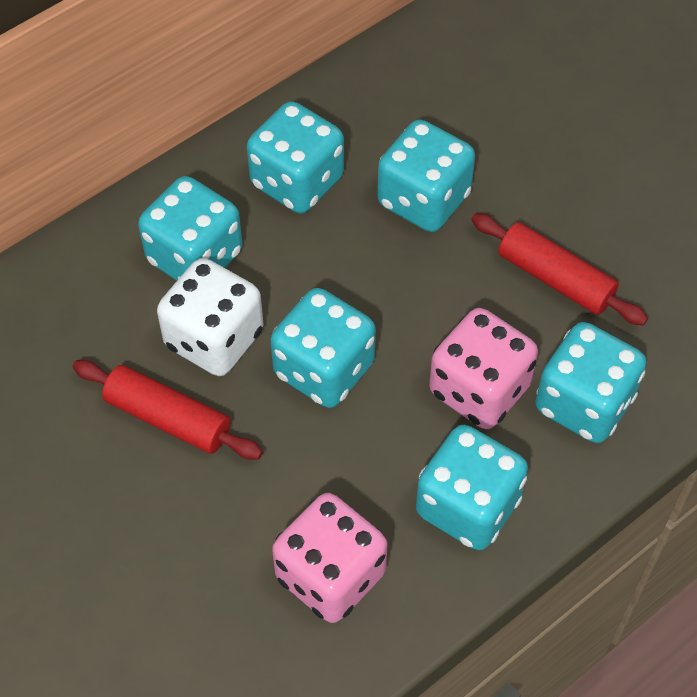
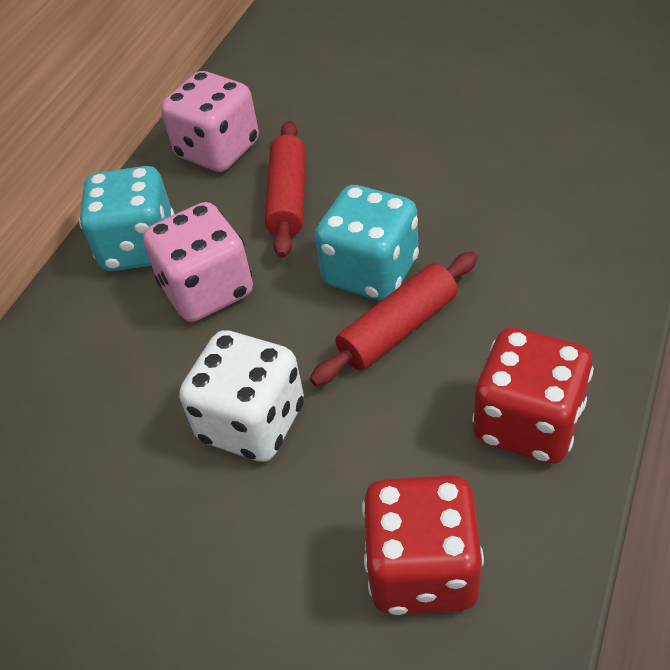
red dice: none = 0 -> [362,475,484,615] [472,327,594,464] = 2
turquoise dice: [138,176,242,281] [247,101,344,214] [270,288,376,408] [377,120,475,232] [416,425,528,550] [535,322,646,443] = 6 -> [79,166,175,271] [315,185,419,301] = 2

